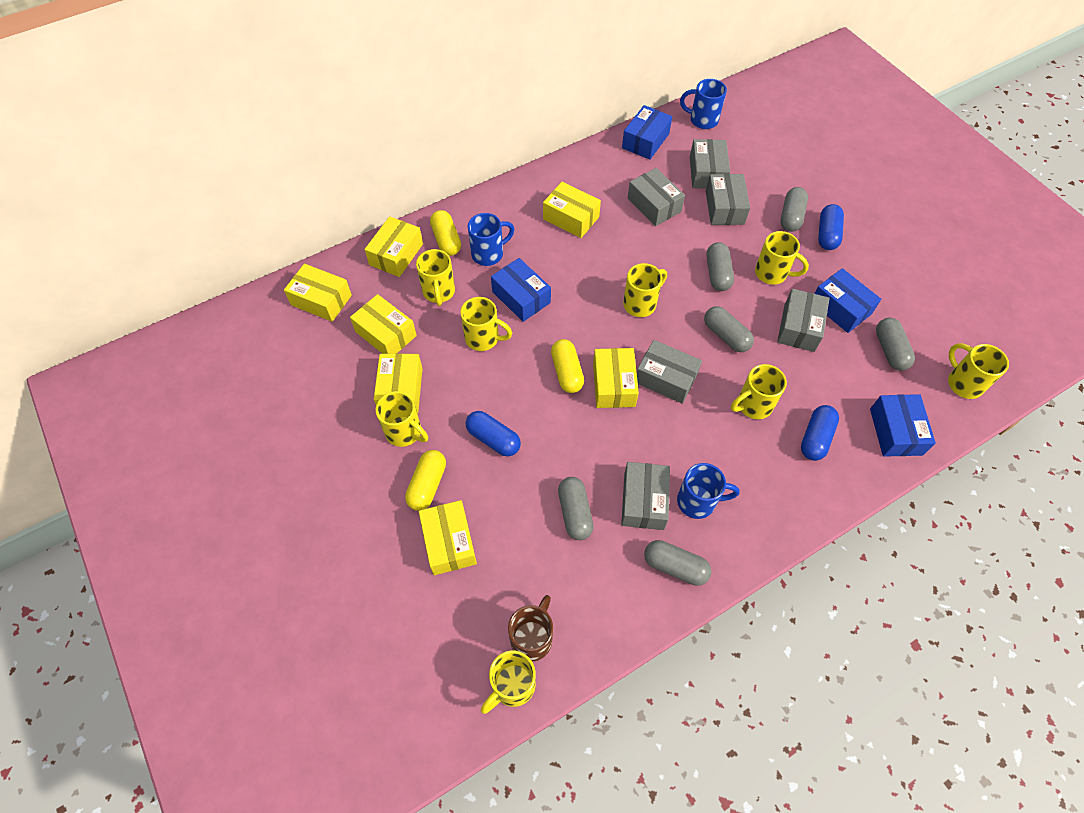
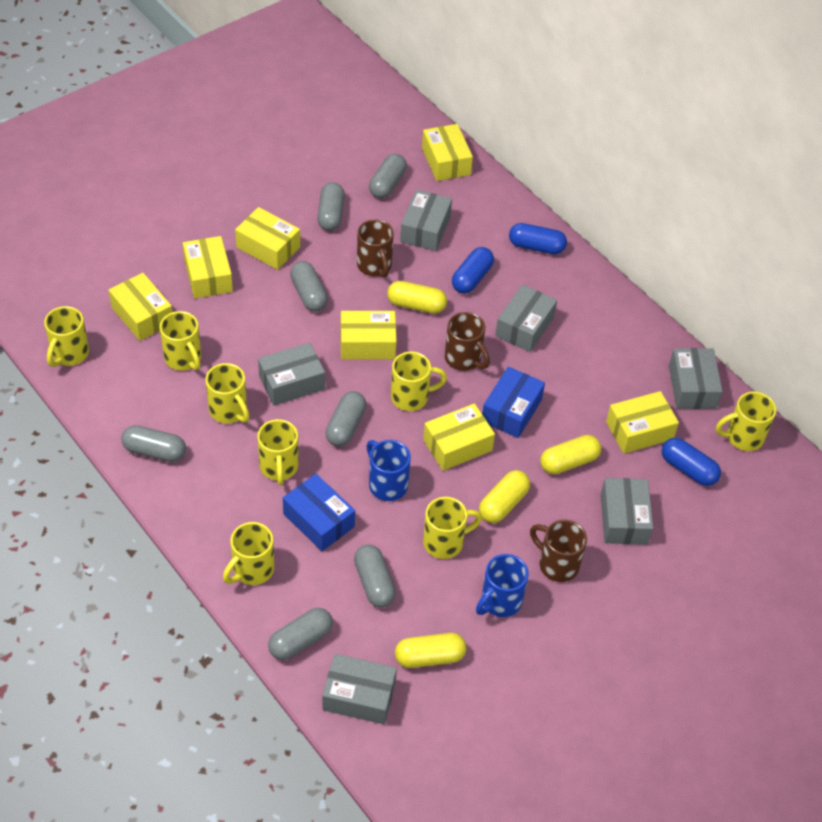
blue box: [491,258,551,322] [622,105,672,160] [814,268,881,333] [870,394,936,457] = 4 -> [283,474,355,551] [482,366,545,438] = 2
blue mug: [468,213,514,266] [677,463,740,519] [680,79,727,129] = 3 -> [366,440,411,501] [476,554,529,617] = 2
brown mug: [508,595,553,662] = 1 -> [357,219,394,278] [445,312,490,371] [530,520,587,582] = 3
grey capsule: [558,477,594,540] [644,540,712,586] [704,306,754,352] [706,242,734,291] [781,187,808,232] [876,318,915,371] = 6 -> [121,425,186,462] [268,608,333,660] [290,261,328,311] [317,182,345,231] [325,391,367,447] [354,545,396,608] [369,154,407,199] = 7
yellow capsule: [405,450,446,511] [430,210,461,256] [551,339,584,393] = 3 -> [387,281,447,314] [395,633,466,668] [479,470,530,523] [540,435,601,475] = 4

